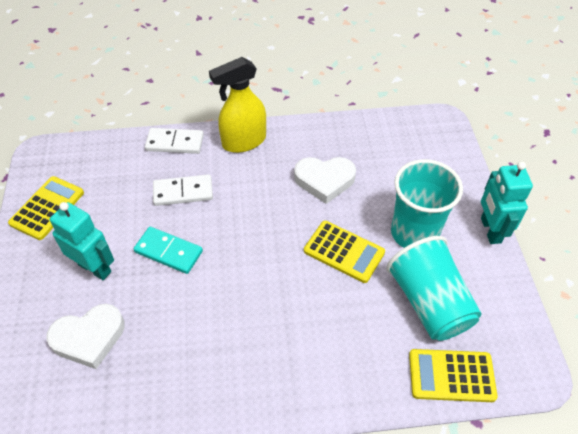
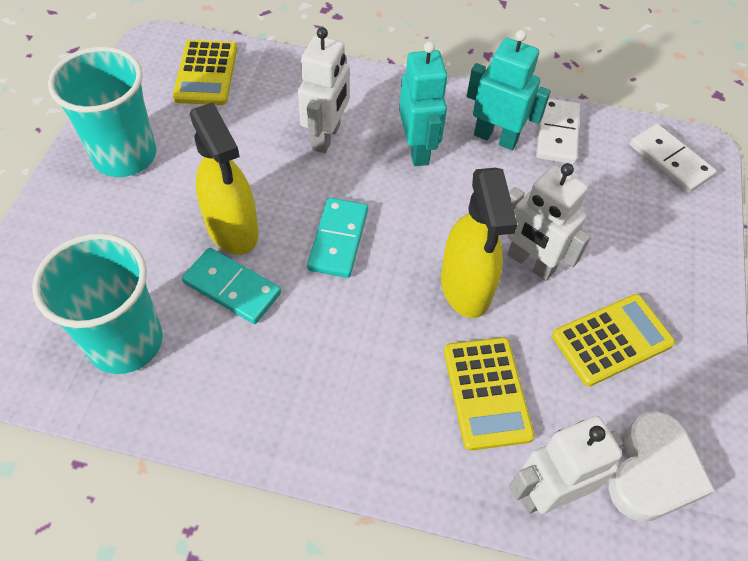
turquoise domino: [134,227,203,274] = 1 -> [182,248,281,324] [307,198,368,278] = 2
white heart: [46,304,125,369] [294,157,356,204] = 2 -> [608,411,715,522] = 1
white robot: none = 0 -> [298,27,349,153] [507,163,591,281] [509,416,623,514] = 3
yellow spray bottle: [209,57,266,153] = 1 -> [190,102,259,255] [441,168,517,318] = 2

